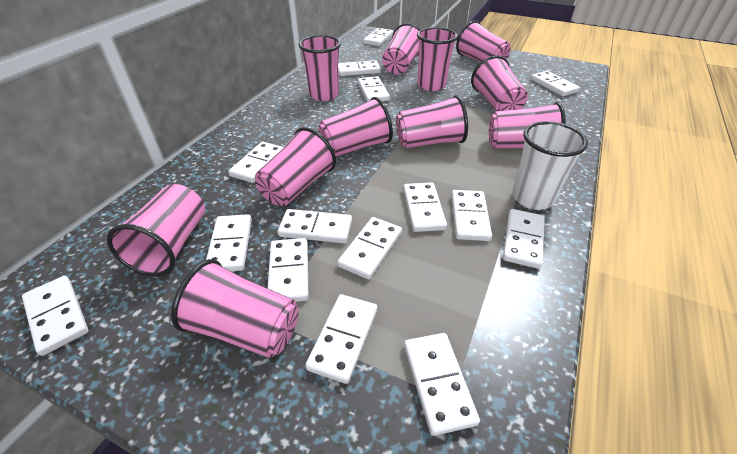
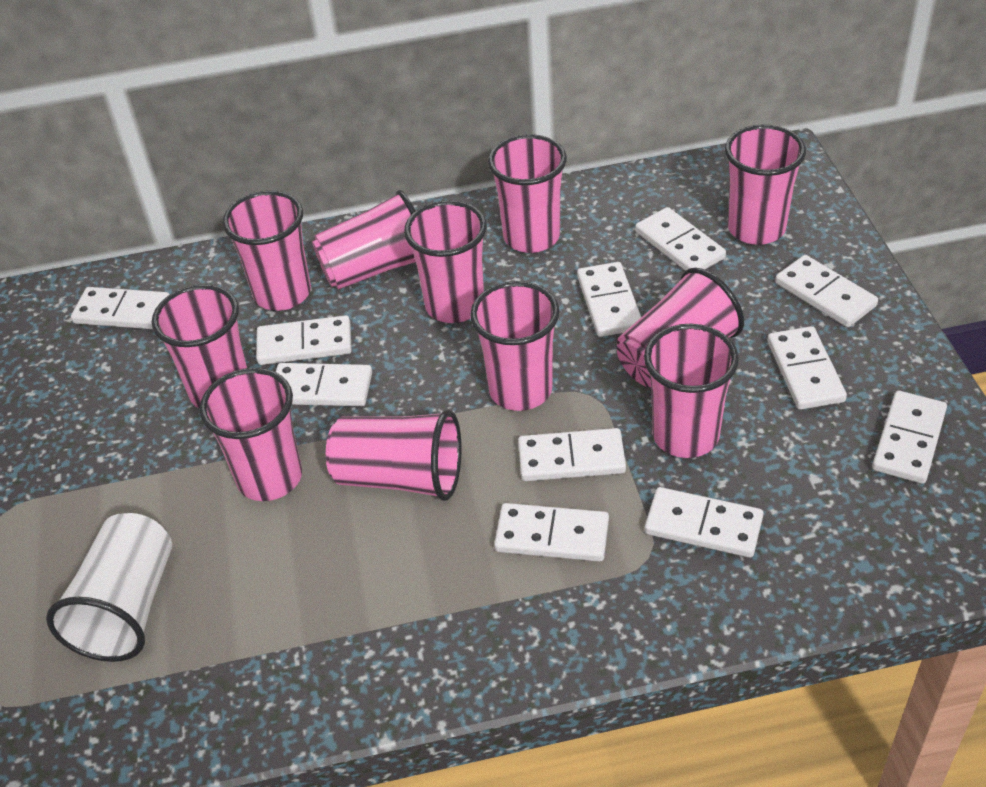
white domino: [22,276,88,356] [206,214,252,271] [228,142,284,183] [267,238,308,302] [278,209,352,243] [305,294,377,384] [337,217,402,279] [338,60,381,76] [358,76,390,102] [363,28,393,46] [403,182,447,232] [404,333,480,436] [452,190,492,241] [503,209,545,269] [531,71,580,96] = 15 -> [71,287,170,329] [256,315,352,365] [276,363,372,406] [494,503,609,562] [518,428,626,481] [577,262,641,337] [635,207,726,271] [645,487,763,557] [768,326,847,410] [775,255,878,327] [872,391,947,484] = 11

